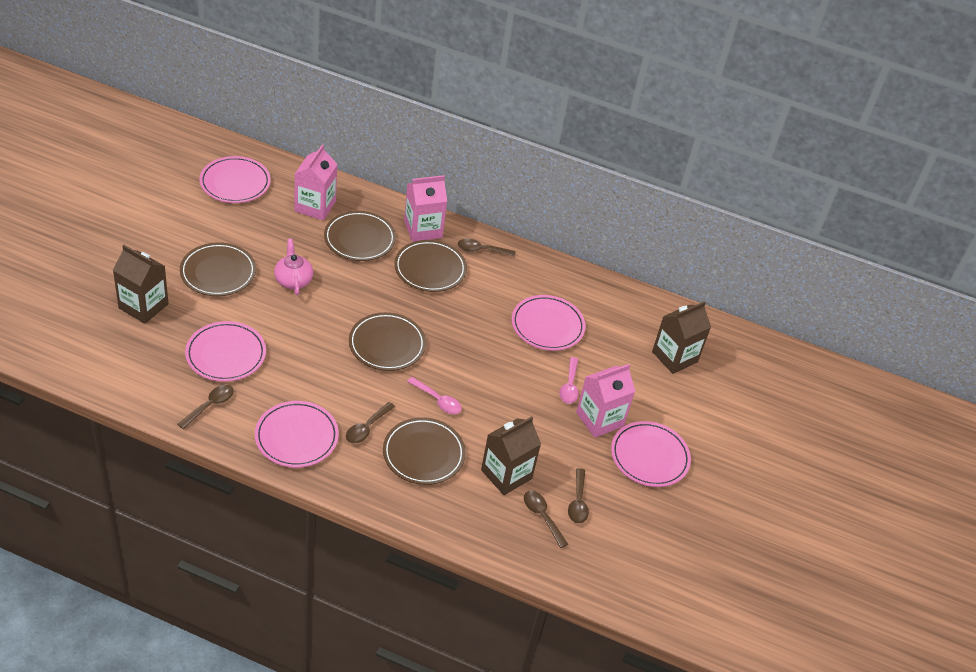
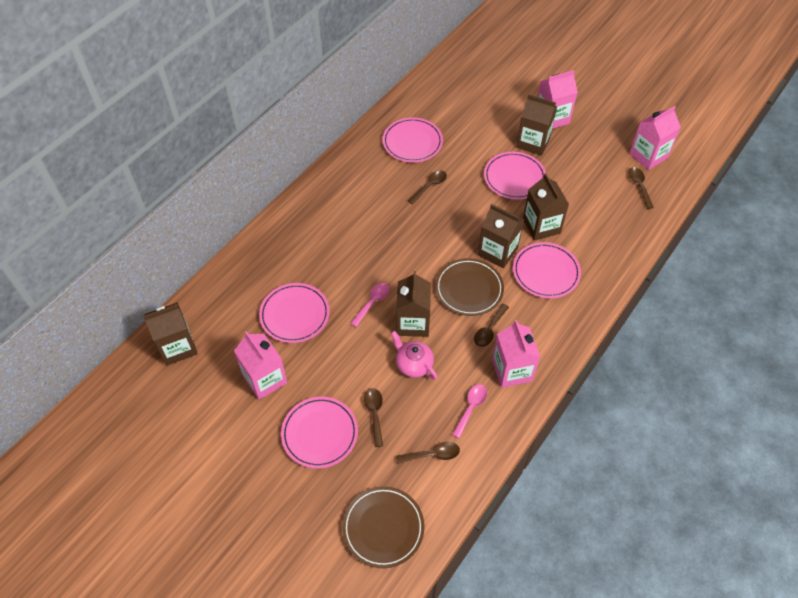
brown carton: [113,245,169,324] [481,416,541,495] [652,301,711,374] = 3 -> [143,302,198,366] [396,271,431,337] [478,204,524,268] [516,94,557,156] [523,173,569,241] = 5
brown plate: [180,242,256,296] [324,211,396,261] [349,312,426,371] [383,417,466,485] [394,240,467,292] = 5 -> [342,486,424,568] [435,258,504,316] = 2
pink carton: [295,144,337,221] [404,175,447,242] [576,364,635,438] = 3 -> [234,331,288,400] [492,320,540,388] [538,70,578,129] [629,106,681,170] = 4

